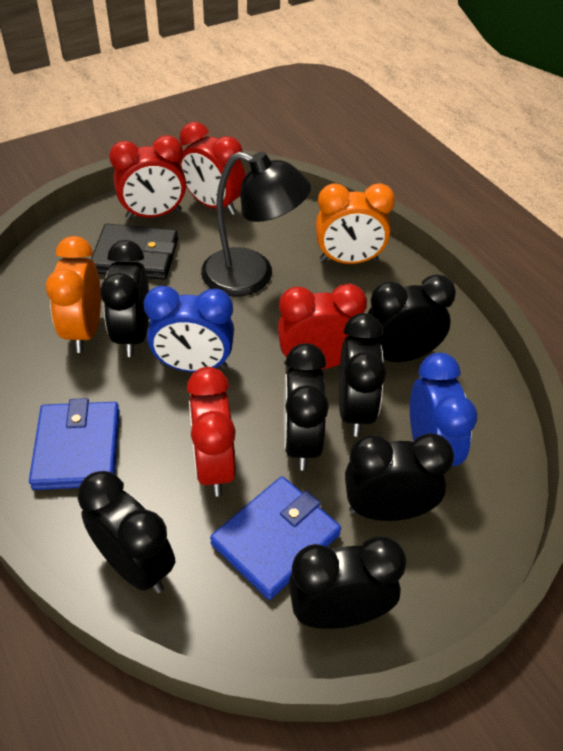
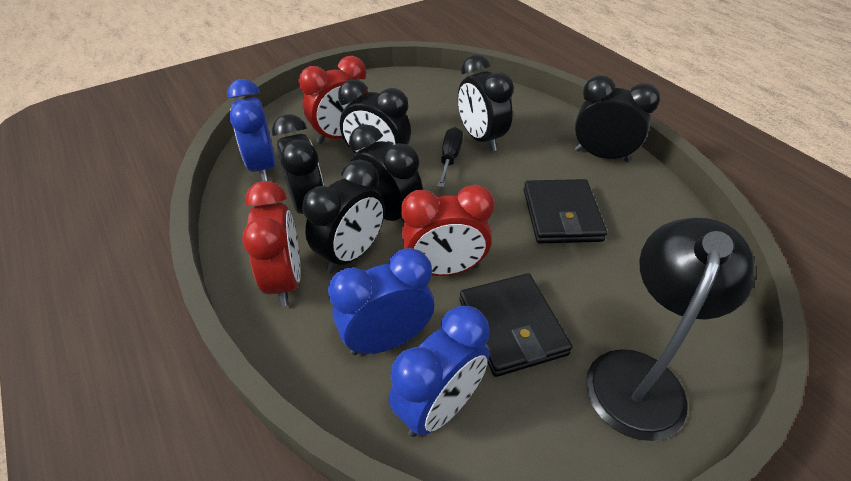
black clock: [77,471,175,593] [100,240,149,357] [284,343,329,470] [288,536,407,629] [339,313,386,437] [345,433,454,521] [367,274,456,362] = 7 -> [272,114,324,214] [302,160,385,273] [338,79,411,155] [349,124,423,224] [458,55,514,151] [575,75,660,162] = 6
black screwdriver: none = 0 -> [437,127,463,187] = 1
black wallet: [91,224,178,280] = 1 -> [459,273,572,377] [523,179,607,243] = 2
blue clock: [144,286,234,372] [410,353,477,466] = 2 -> [227,79,276,181] [328,248,434,355] [389,306,490,437] = 3
blue wallet: [29,398,120,490] [210,476,341,600] = 2 -> none = 0
orange clock: [45,236,101,353] [316,183,395,264] = 2 -> none = 0
red clock: [109,135,186,219] [180,122,245,215] [187,367,236,497] [278,284,367,369] = 4 -> [242,181,301,306] [299,56,368,144] [401,185,495,276] = 3

